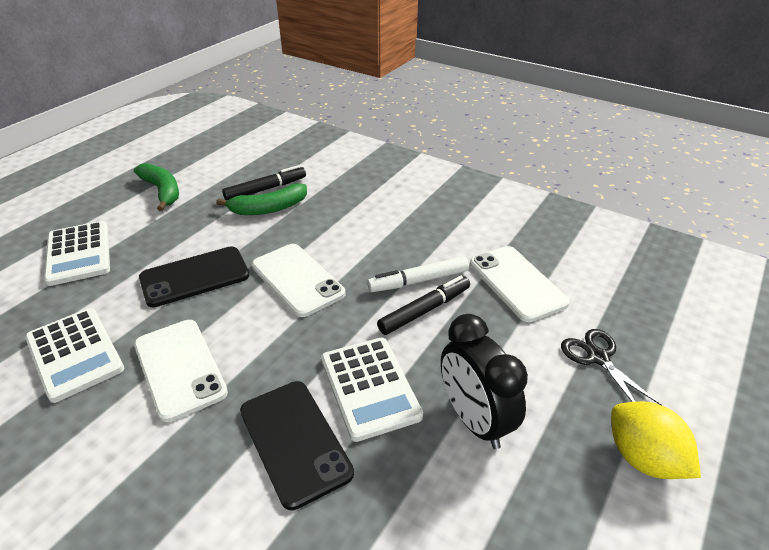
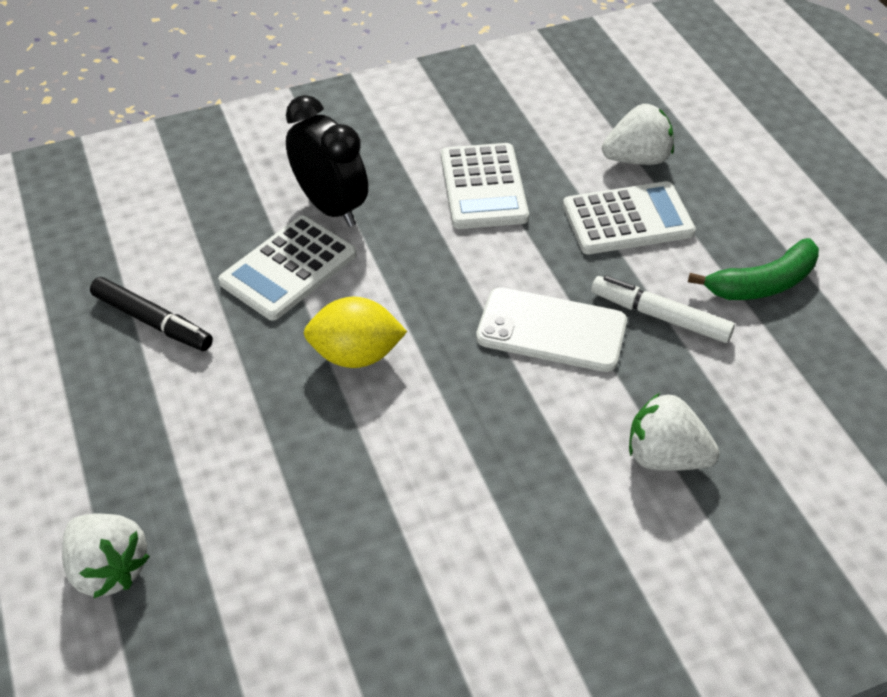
black marker: [222,165,306,200] [377,276,470,335] = 2 -> [90,277,213,351] = 1
black phone: [139,247,249,307] [240,381,354,510] = 2 -> none = 0
black scissors: [561,329,662,405] = 1 -> none = 0
green banana: [134,163,179,211] [216,183,307,215] = 2 -> [688,238,819,300] = 1
white phone: [134,320,228,422] [252,244,346,317] [470,246,570,322] = 3 -> [476,287,627,372] = 1
white strawberry: none = 0 -> [62,514,150,598] [602,104,674,165] [629,393,719,471] = 3

